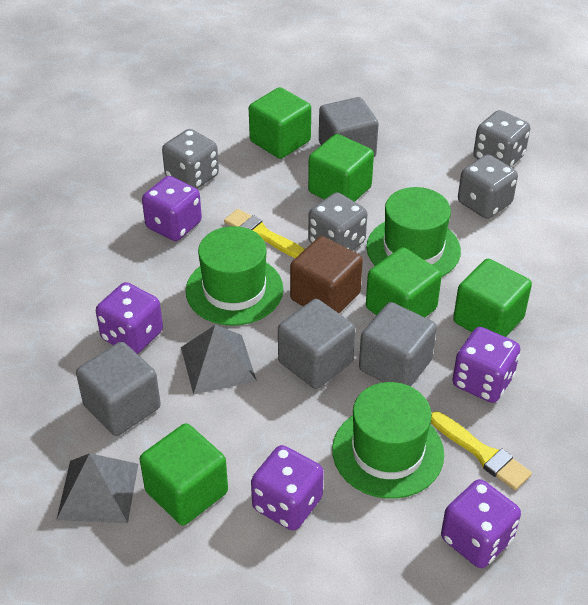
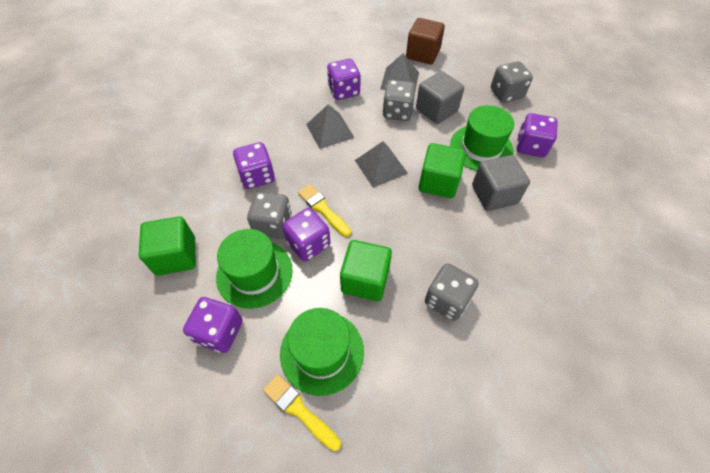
green cube: [140,423,228,525] [249,87,311,159] [308,134,374,202] [366,247,442,317] [453,259,532,337] = 5 -> [139,216,196,276] [340,240,392,301] [419,143,466,198] = 3
grey cube: [76,342,161,436] [278,299,355,389] [319,97,379,157] [359,302,437,387] = 4 -> [416,71,464,124] [472,155,530,211] = 2
grey pyramid: [56,453,138,523] [181,325,257,395] = 2 -> [306,104,354,149] [355,141,408,188] [380,54,419,90] = 3

